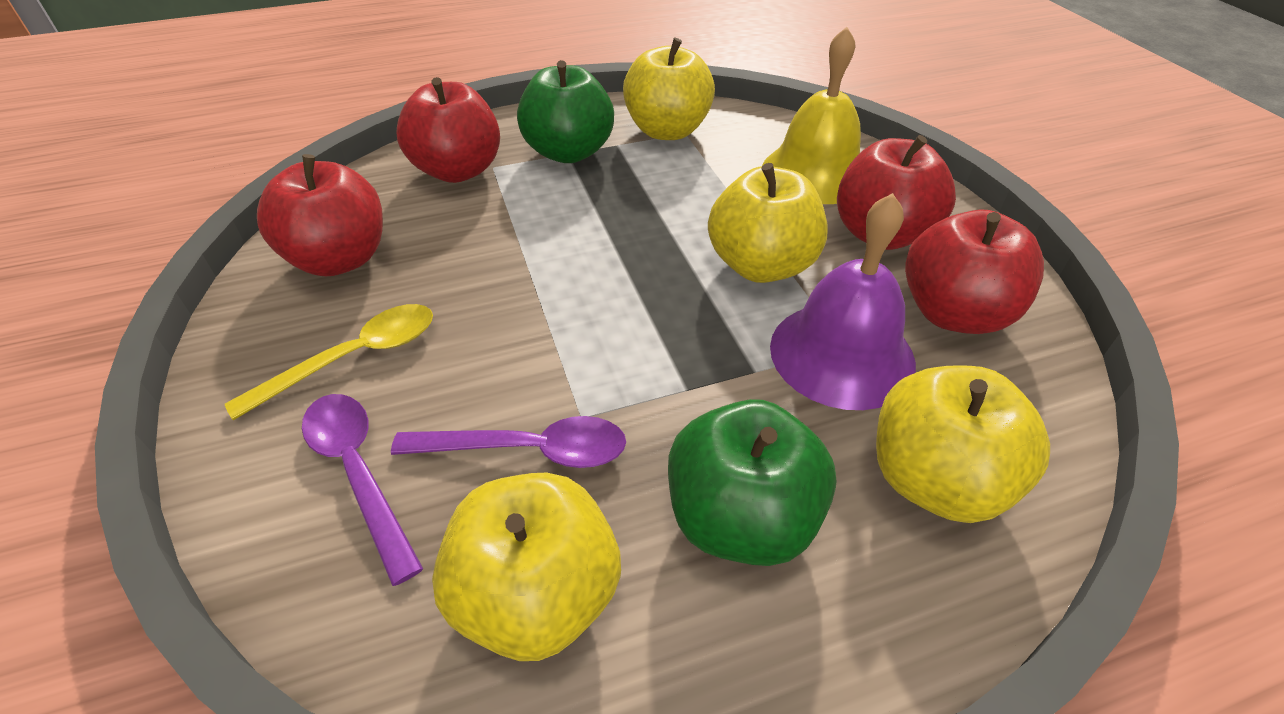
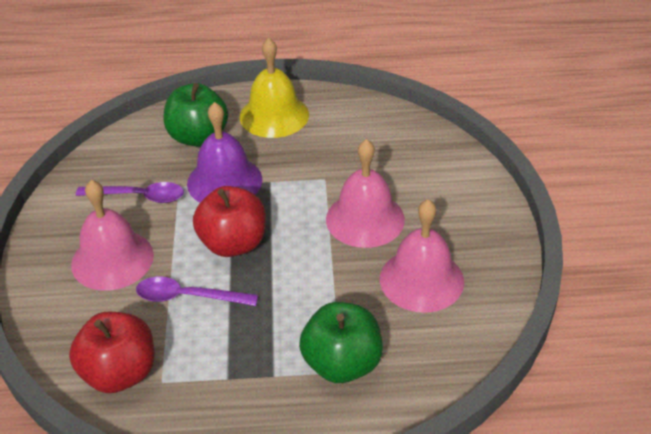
pink bell: none = 0 -> [71,180,154,291] [326,139,405,248] [380,199,464,313] = 3
red apple: [257,154,383,276] [396,77,500,183] [837,135,956,250] [905,209,1044,334] = 4 -> [69,312,155,393] [193,186,266,257] = 2
yellow apple: [432,473,621,661] [623,38,715,140] [708,163,828,283] [876,366,1050,523] = 4 -> none = 0
yellow spoon: [225,304,433,420] = 1 -> none = 0

